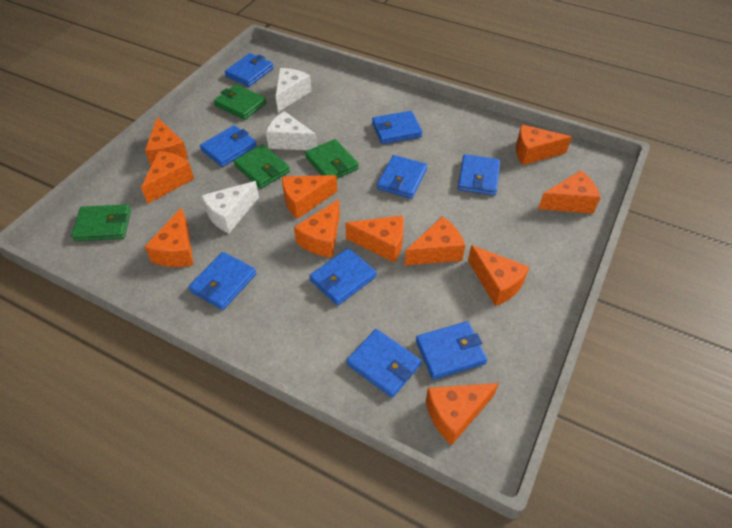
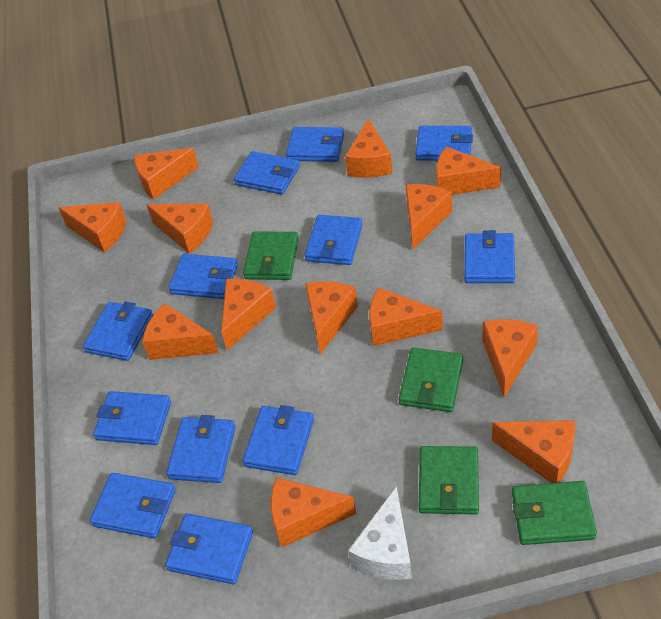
blue wallet: [188,252,256,310] [200,125,257,167] [225,53,274,87] [309,248,377,305] [347,329,421,398] [372,111,423,144] [377,155,427,199] [416,321,487,380] [458,154,500,195] = 9 -> [83,301,153,361] [90,473,176,538] [93,391,171,445] [165,513,253,584] [166,415,236,483] [168,254,238,299] [234,151,300,195] [243,405,314,475] [286,127,344,162] [305,215,363,265] [416,126,473,161] [464,230,515,283] = 12
orange cheese: [141,151,194,204] [145,117,188,165] [145,207,194,267] [282,175,337,219] [294,199,340,258] [345,215,404,263] [404,217,465,266] [426,383,499,445] [468,245,529,306] [516,124,572,165] [538,170,601,214] = 11 -> [59,202,126,252] [134,148,199,200] [142,303,219,360] [147,204,213,254] [221,279,276,350] [271,477,356,548] [305,281,358,354] [345,118,392,178] [369,287,443,346] [406,184,452,249] [436,146,501,195] [483,319,538,398] [492,420,575,483] = 13
white cheese: [201,181,259,233] [266,111,317,150] [276,68,311,112] = 3 -> [348,486,412,580] = 1

